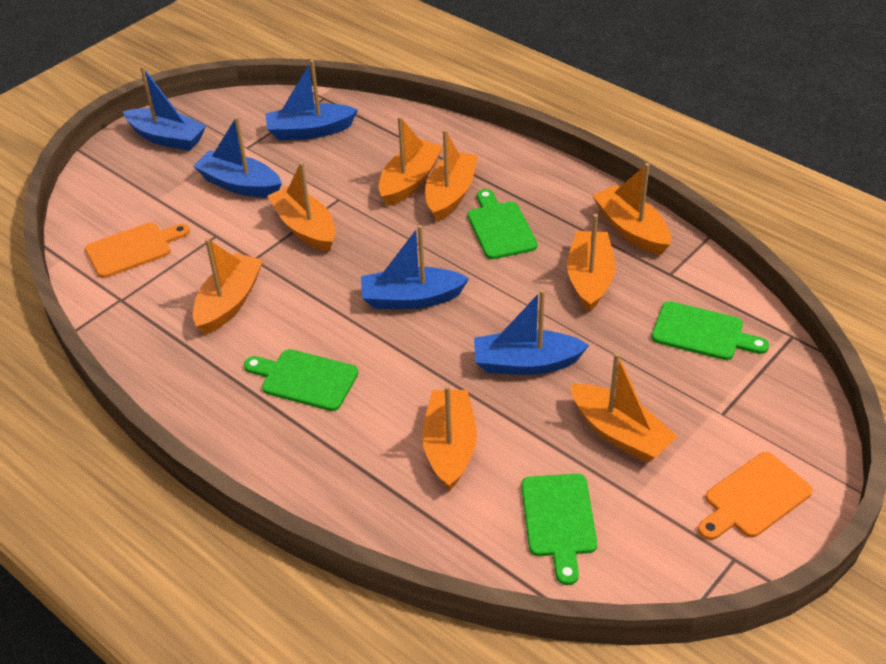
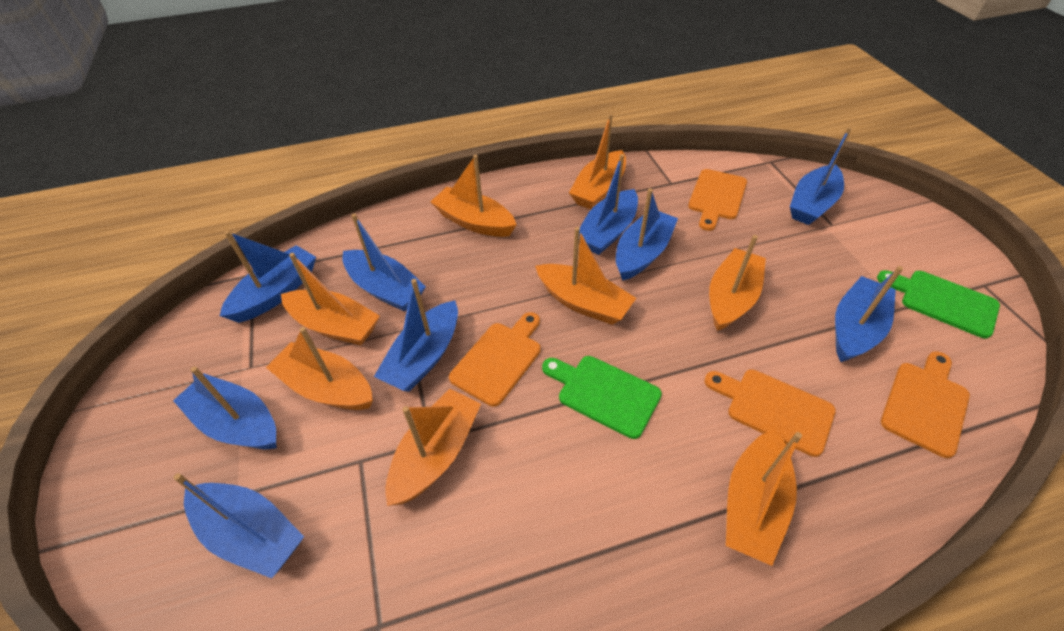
blue boat: [123,66,207,151] [193,117,282,198] [265,60,358,141] [361,225,469,309] [474,289,589,375] = 5 -> [173,366,277,449] [173,473,304,578] [220,231,316,323] [342,213,426,311] [374,279,458,392] [579,154,638,255] [616,188,678,281] [790,127,852,225] [835,266,903,362] = 9
green cutting board: [244,349,358,411] [468,189,538,259] [521,474,597,585] [652,301,769,360] = 4 -> [542,356,662,439] [877,270,1000,338] = 2
orange cutting board: [85,223,190,278] [698,452,813,540] = 2 -> [449,312,541,407] [688,169,747,231] [704,369,836,457] [881,351,970,458] = 4

